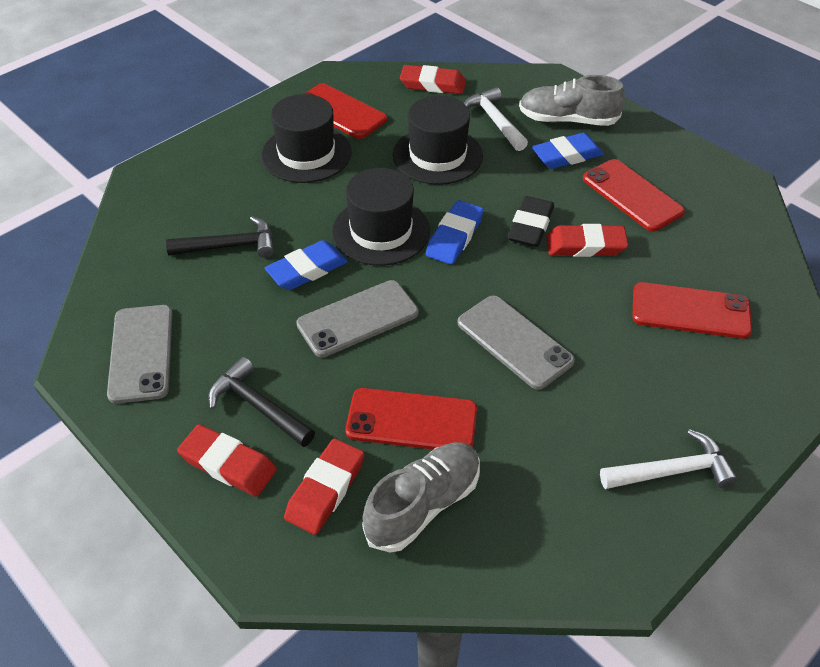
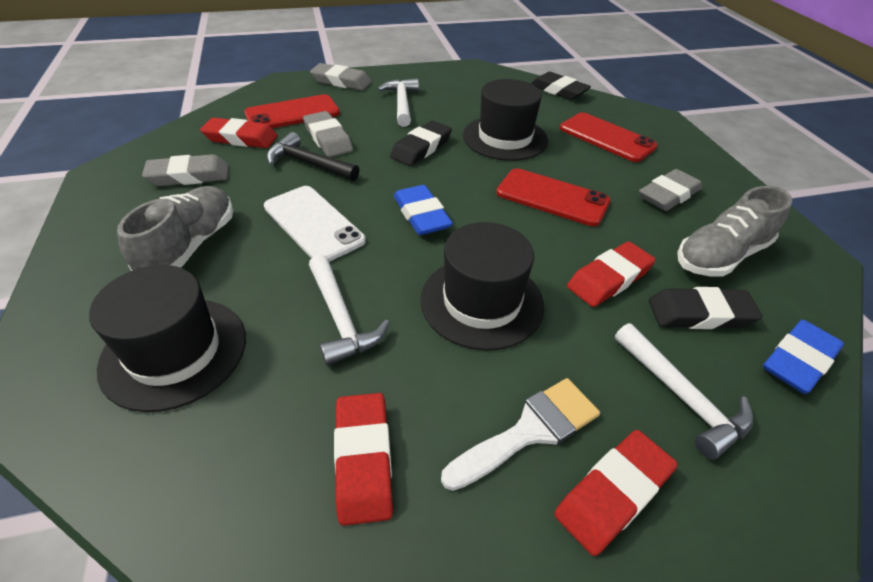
black eraser: [507,196,554,247] = 1 -> [390,121,452,166] [530,71,591,100] [649,287,762,329] = 3
black hammer: [166,216,274,258] [208,357,315,447] = 2 -> [267,132,359,181] = 1
blue eraser: [265,240,348,290] [426,200,484,264] [532,133,604,169] = 3 -> [394,185,453,235] [763,320,844,394] = 2
grey eraser: none = 0 -> [142,154,229,186] [303,111,353,157] [310,63,372,90] [639,169,702,211] = 4
grey phone: [107,305,172,403] [296,280,419,357] [457,296,575,390] = 3 -> none = 0
red phone: [304,83,387,139] [345,388,477,449] [583,159,685,231] [632,282,752,339] = 4 -> [244,94,340,128] [496,168,611,226] [560,112,658,162] = 3
white brush: none = 0 -> [441,378,600,491] = 1
white hammer: [464,87,528,151] [600,429,738,489] = 2 -> [309,255,390,366] [377,78,419,127] [615,323,754,460] = 3
white phone: none = 0 -> [264,186,366,262] = 1

